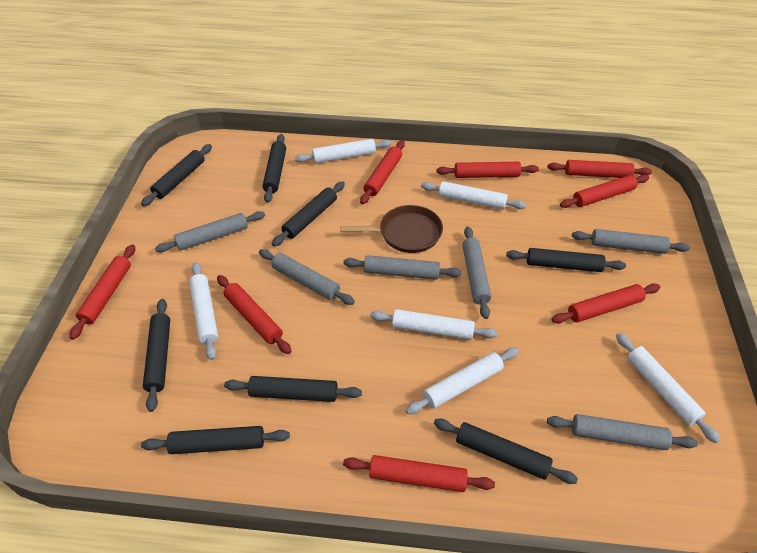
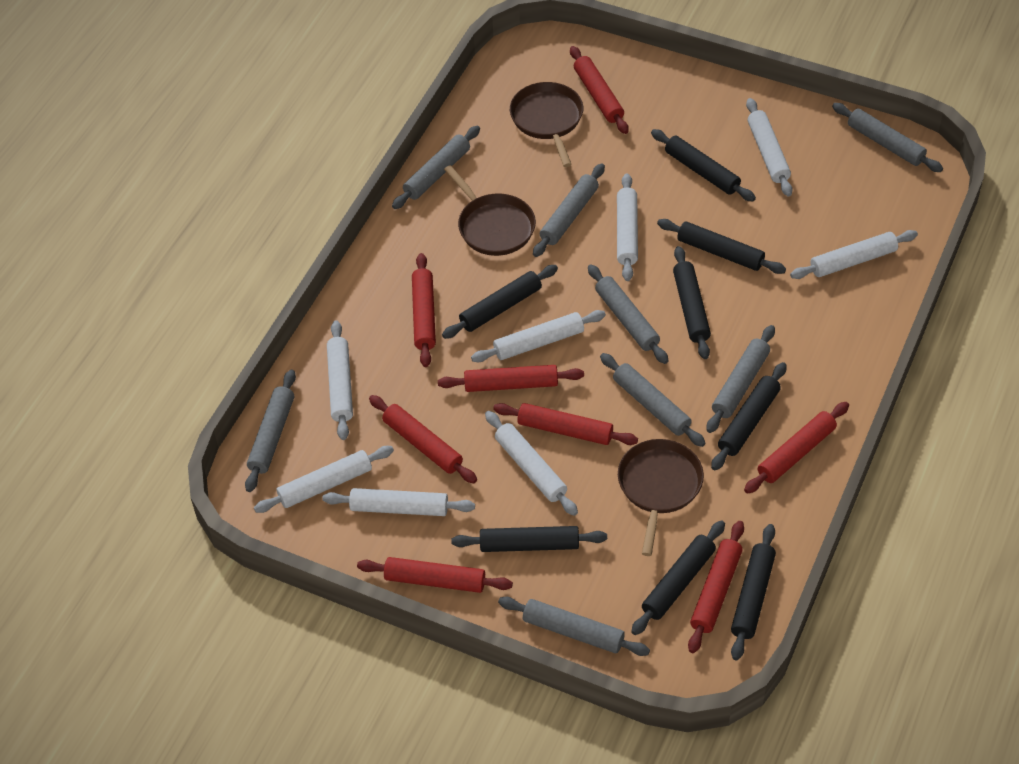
brown pan: [340,205,443,253] = 1 -> [444,165,536,256] [510,82,583,167] [618,439,704,556] = 3
grey rolling pin: [155,211,265,252] [259,249,355,305] [343,255,461,280] [462,227,491,319] [547,414,698,450] [572,229,690,254] = 6 -> [245,370,296,492] [392,126,480,209] [498,597,650,656] [533,163,605,257] [588,264,669,364] [600,353,705,447] [707,325,775,433] [832,103,943,172] = 8
white rolling pin: [189,262,218,360] [295,139,392,163] [370,309,497,340] [406,347,519,414] [421,181,526,210] [616,333,720,443] = 6 -> [254,446,394,513] [322,488,475,516] [327,320,353,440] [471,310,606,362] [485,411,578,516] [617,173,638,281] [746,98,793,196] [790,230,918,279] = 8

